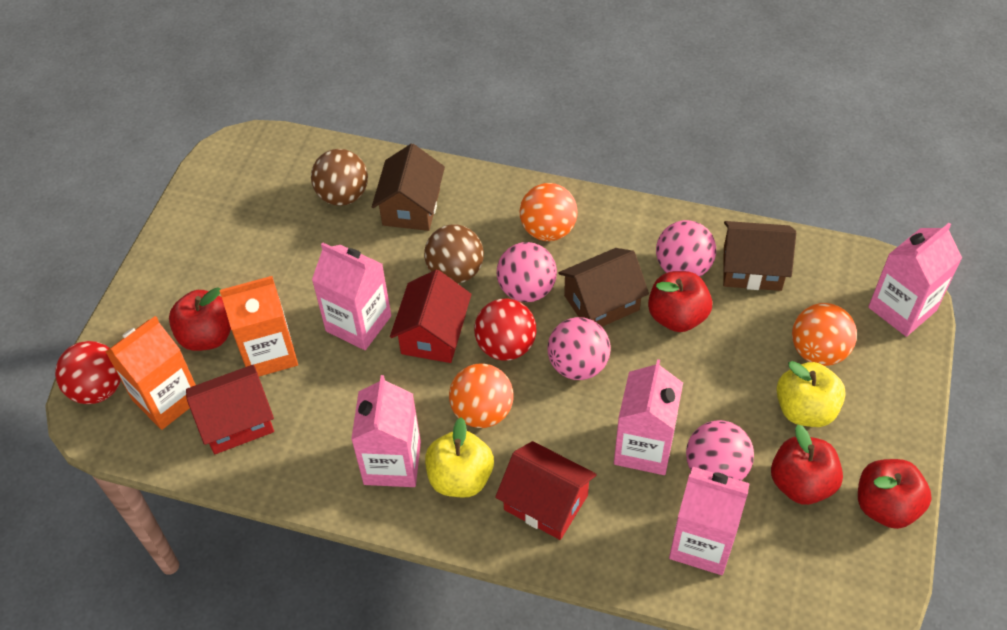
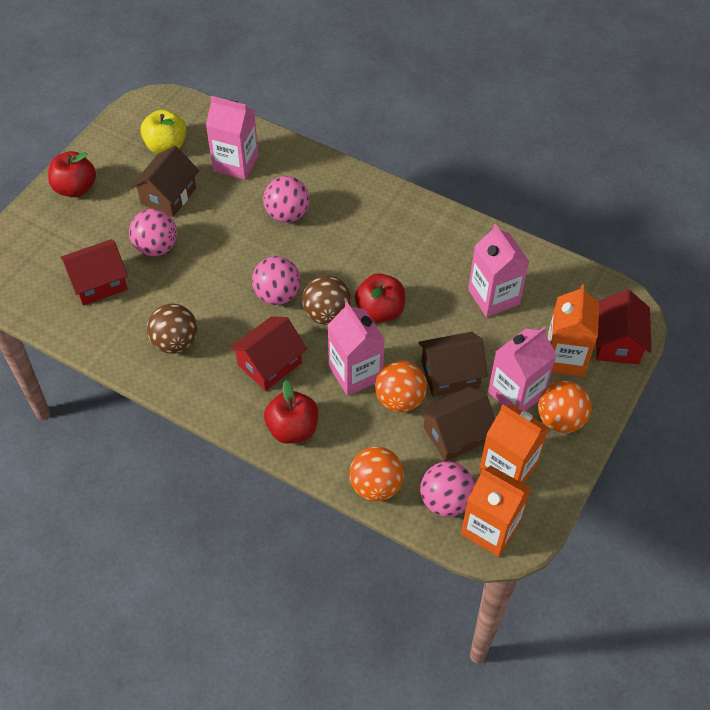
orange carton: [106,316,196,430] [219,276,298,377] = 2 -> [461,465,531,557] [479,404,549,483] [547,285,599,377] = 3
pink carton: [312,242,391,350] [351,375,421,487] [614,359,683,475] [669,467,750,575] [868,223,962,337] = 5 -> [206,96,259,180] [328,302,385,396] [468,224,529,317] [488,327,557,411] = 4
red apple: [169,287,231,351] [648,271,712,332] [771,425,843,505] [858,459,932,529] = 4 -> [48,151,96,197] [264,380,318,444] [355,273,405,323] = 3
red ball: [55,341,121,404] [474,299,536,361] = 2 -> none = 0
yellow apple: [425,417,494,498] [776,361,846,427] = 2 -> [141,109,187,154] = 1

